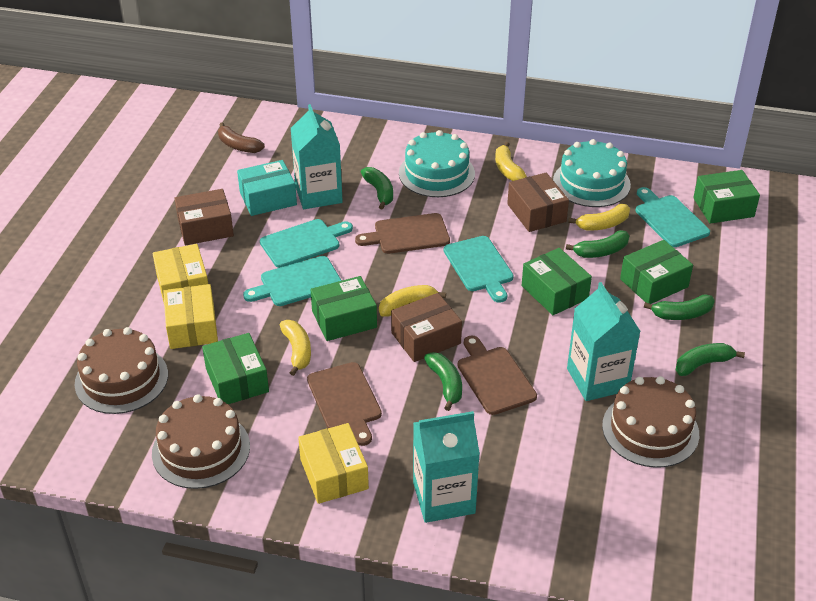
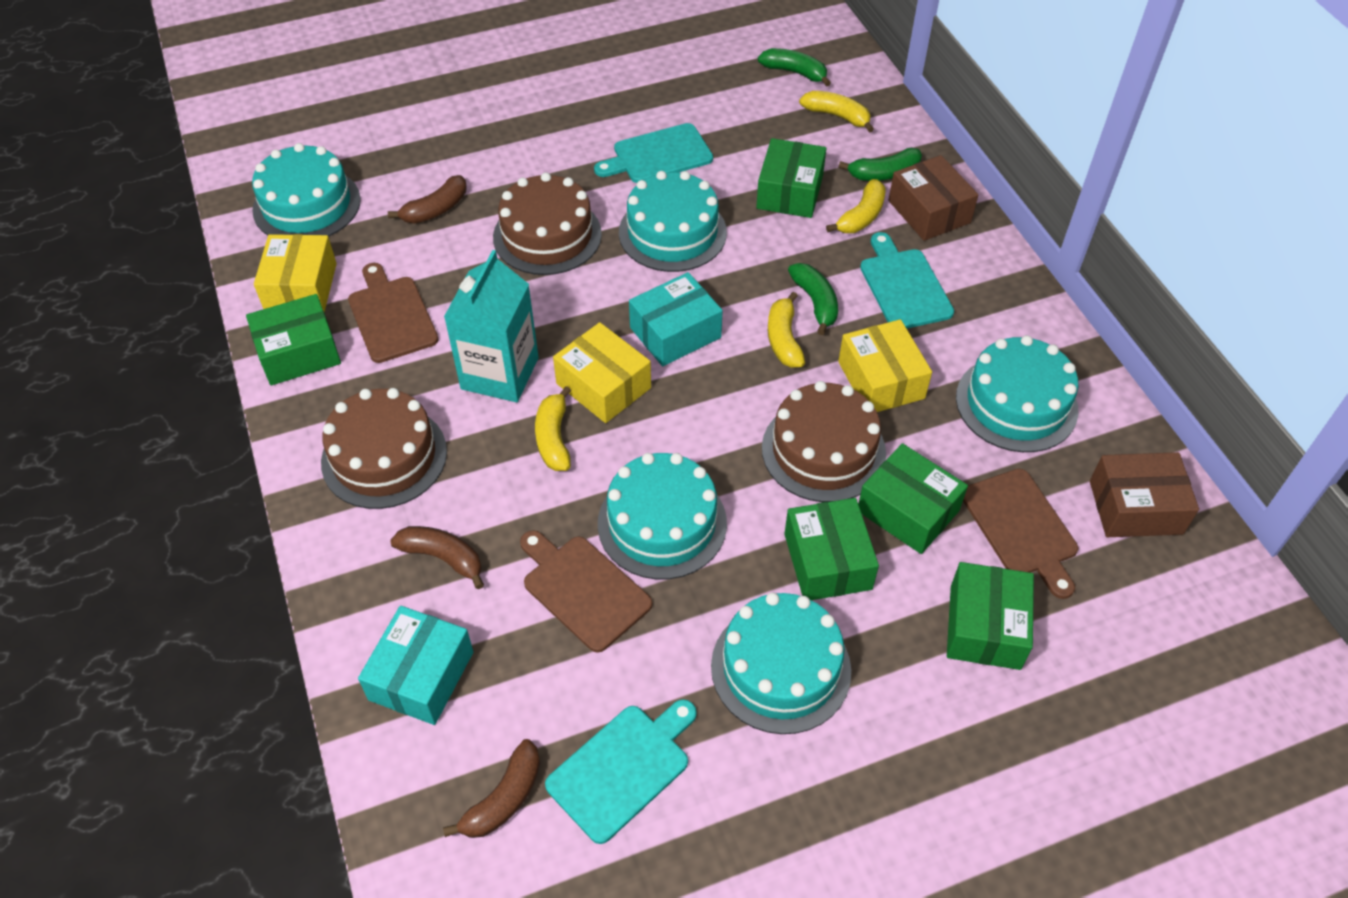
brown banana: [218,122,265,153] = 1 -> [388,175,467,223] [390,526,484,589] [443,739,540,838] = 3
brown box: [174,189,234,245] [391,293,462,362] [507,173,569,232] = 3 -> [888,155,978,241] [1090,452,1199,537] = 2
green banana: [361,167,393,210] [424,352,462,411] [566,230,630,258] [644,294,715,320] [676,343,745,376] = 5 -> [758,48,831,87] [788,263,838,335] [839,148,922,181] = 3
turquoise box: [237,160,297,216] = 1 -> [358,606,473,725] [629,272,723,366] = 2
turquoise cake: [399,130,475,197] [553,139,631,207] = 2 -> [252,143,361,237] [598,453,727,580] [619,171,727,272] [711,593,851,734] [956,335,1078,452] = 5
turquoise carton: [291,104,343,209] [413,411,480,523] [567,282,640,401] = 3 -> [444,250,539,402] = 1
turquoise cutting board: [243,256,342,306] [260,219,353,268] [444,236,514,303] [636,187,710,247] = 4 -> [545,699,697,844] [594,123,713,183] [860,232,954,328] = 3

